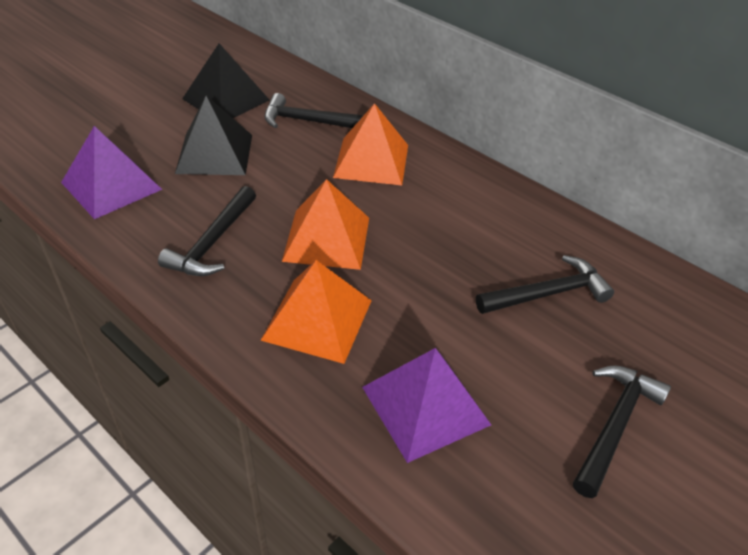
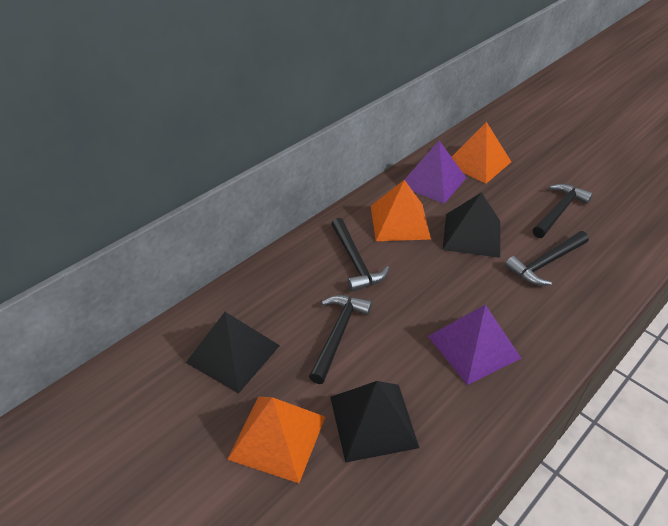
black pyramid: [175,95,252,175] [182,43,269,118] = 2 -> [186,312,280,394] [330,381,419,463] [443,192,500,258] = 3

